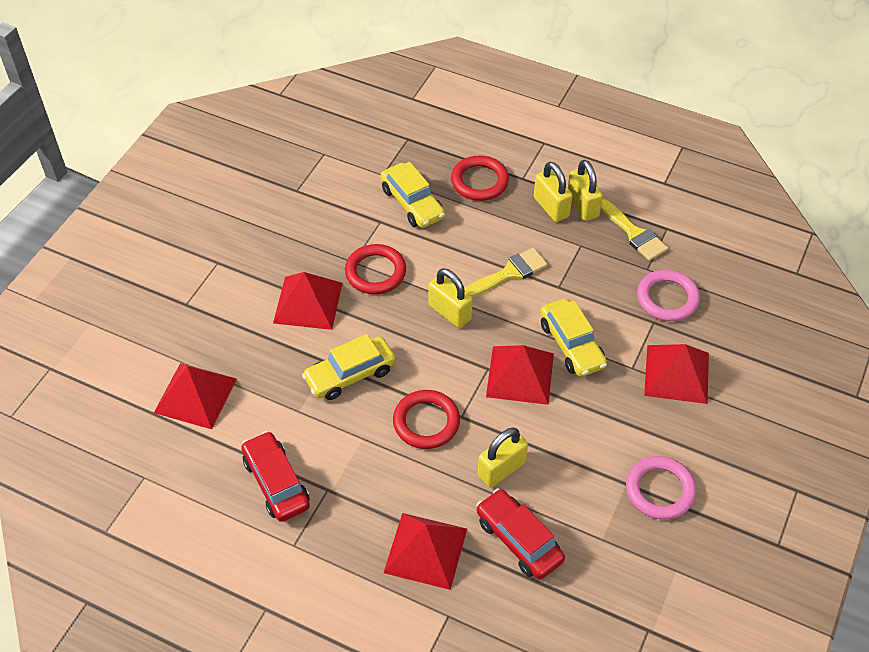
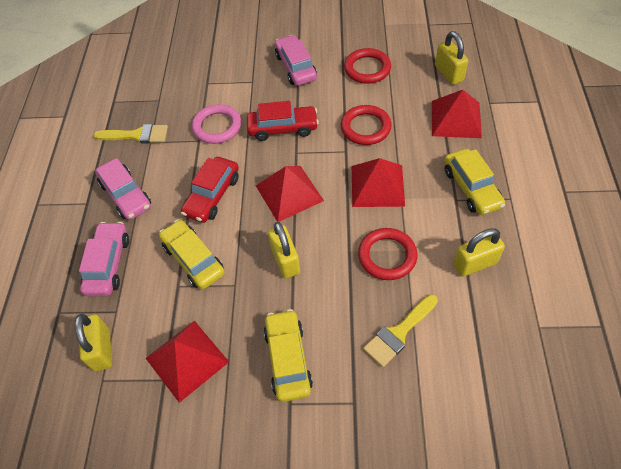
pink car: none = 0 -> [79,222,129,296] [95,158,151,220] [275,35,317,86] = 3
pink ring: [626,456,696,520] [637,269,700,321] = 2 -> [192,104,241,144] = 1
red pyramid: [154,363,237,429] [273,272,343,330] [384,513,467,590] [486,345,554,405] [644,344,709,404] = 5 -> [146,321,229,403] [256,166,324,222] [352,158,405,207] [432,90,482,138] = 4

